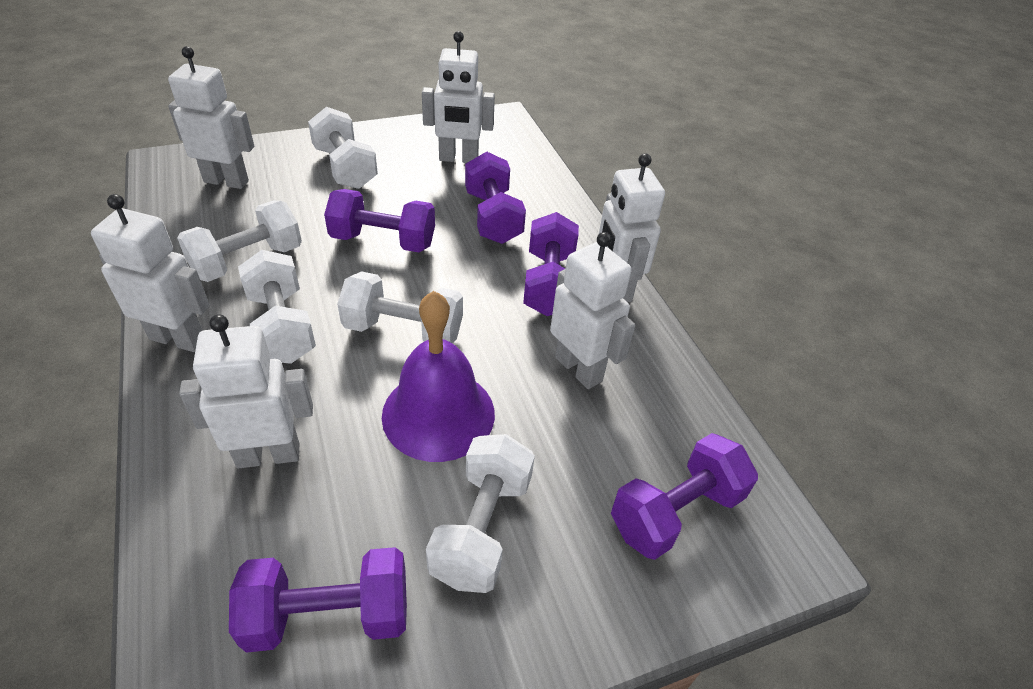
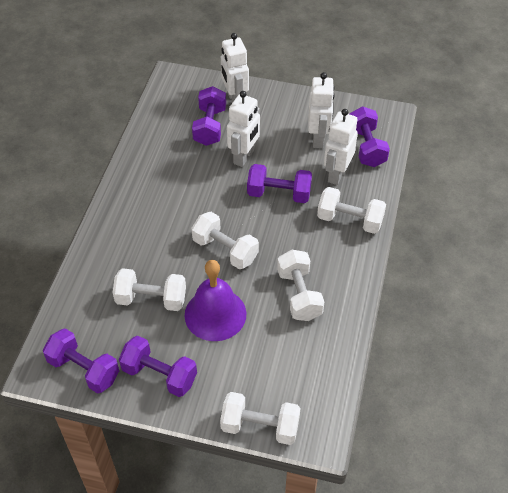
white robot: [91,194,210,352] [168,46,254,189] [179,315,313,468] [422,31,495,163] [550,232,635,389] [599,153,665,302] = 6 -> [221,33,249,103] [227,91,260,167] [308,72,335,148] [324,109,358,185] = 4

